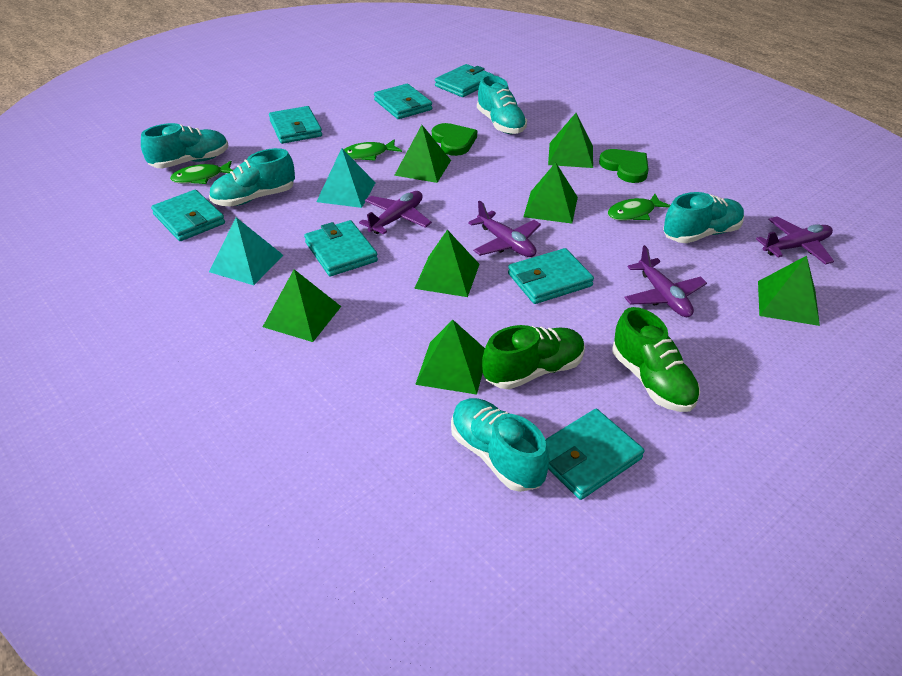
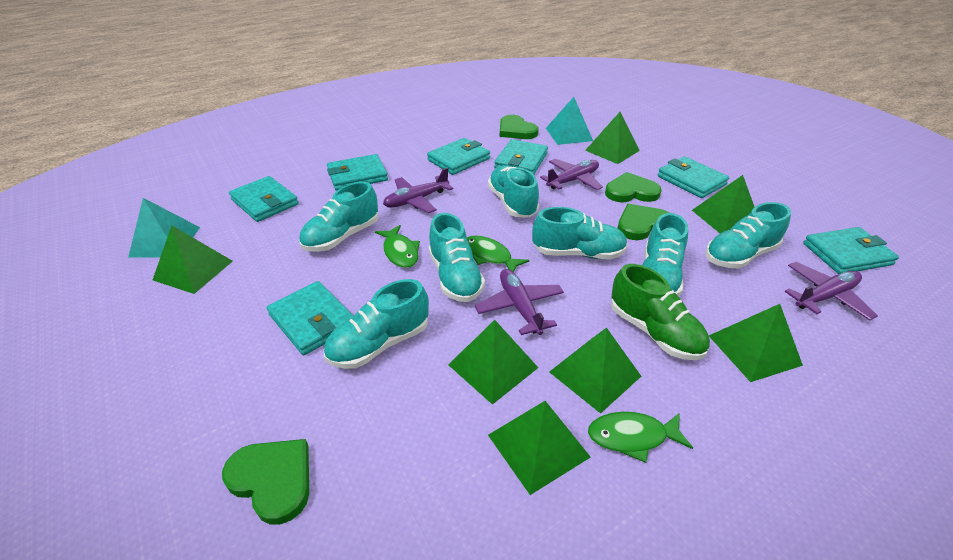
green heart: [432,123,477,156] [599,149,649,183] = 2 -> [222,439,309,525] [500,115,539,139] [605,172,662,202] [618,204,669,240] = 4
green shoe: [482,325,585,389] [612,307,700,412] = 2 -> [611,264,710,360] = 1
turquoise shoe: [141,123,228,169] [209,148,295,207] [451,398,550,492] [477,75,527,134] [663,192,744,243] = 5 -> [299,182,379,252] [324,279,429,369] [429,213,485,302] [488,165,539,218] [532,207,628,260] [642,213,688,296] [706,202,791,268] = 7

